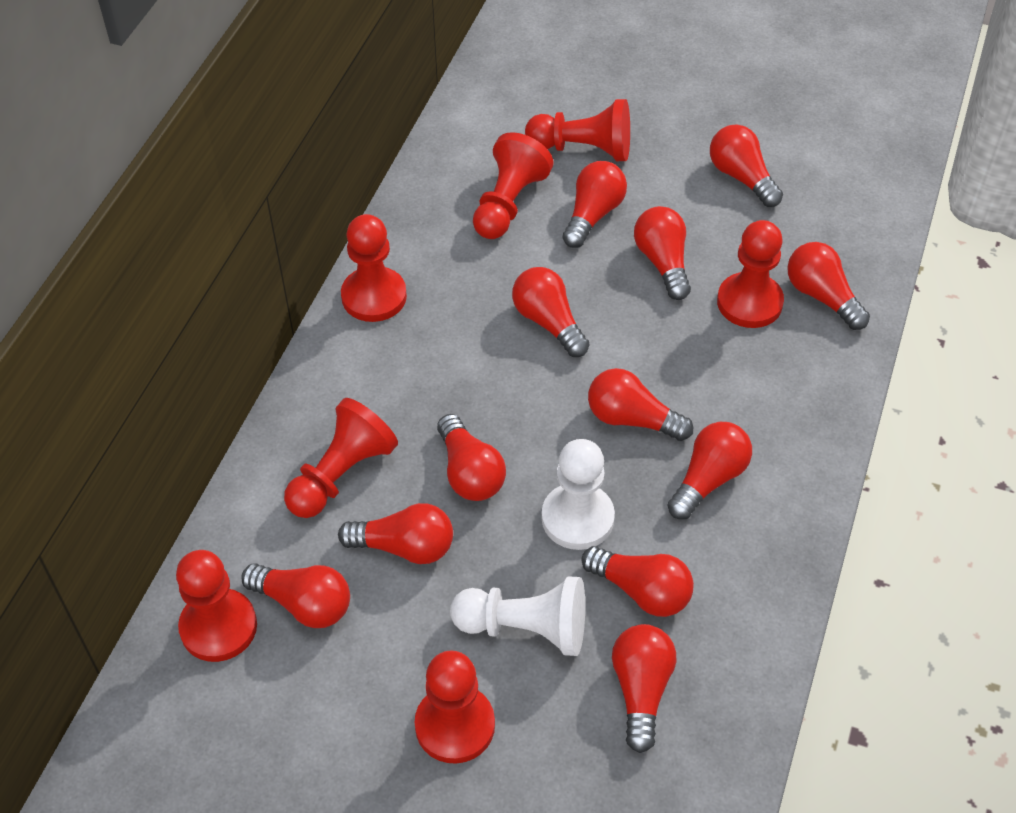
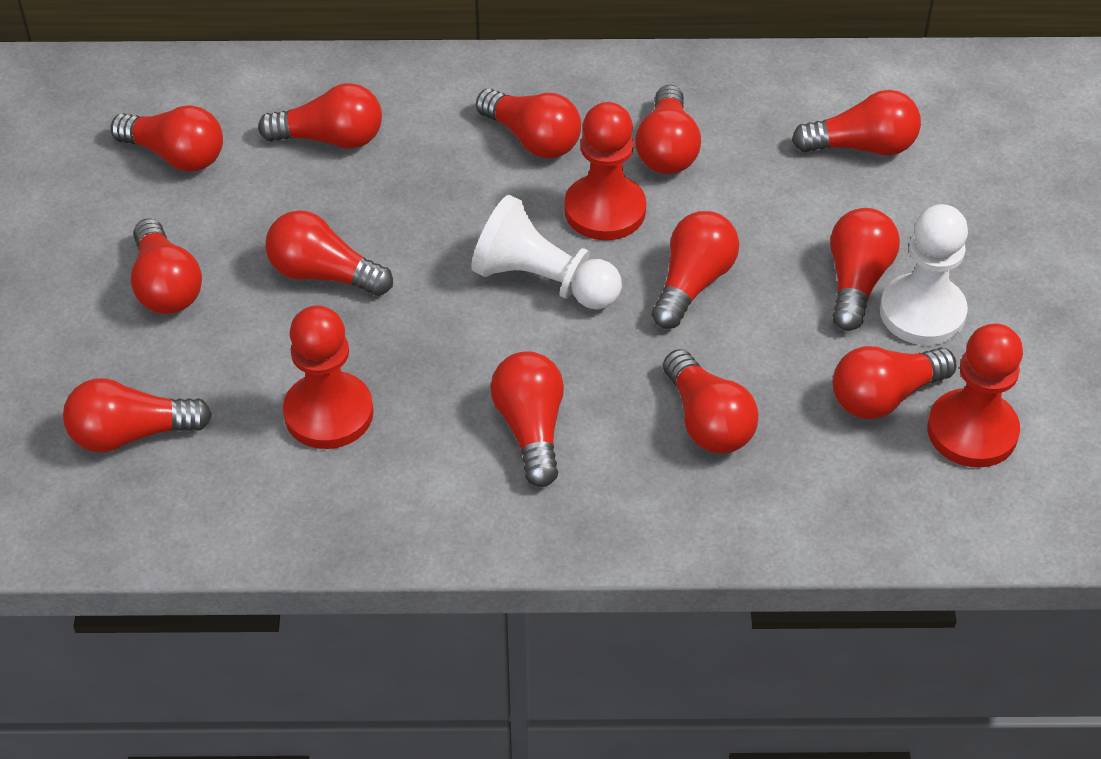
red light bulb: [242,563,350,628] [338,503,453,564] [437,414,506,501] [512,267,589,357] [563,161,627,248] [581,546,694,617] [588,368,693,441] [612,624,676,753] [634,206,691,300] [667,422,752,519] [710,125,783,207] [787,242,870,330] = 12 -> [63,378,212,452] [111,105,223,172] [131,218,202,314] [258,83,382,149] [265,210,393,296] [476,88,581,158] [490,351,564,487] [635,85,701,174] [651,211,739,329] [663,349,759,453] [792,90,921,155] [830,208,900,331] [833,346,956,419] = 13
red pawn: [176,550,257,662] [284,398,398,518] [341,214,407,322] [415,651,495,764] [473,132,554,239] [525,99,630,161] [717,220,784,328] = 7 -> [283,305,374,449] [564,102,646,240] [927,324,1023,468] = 3

